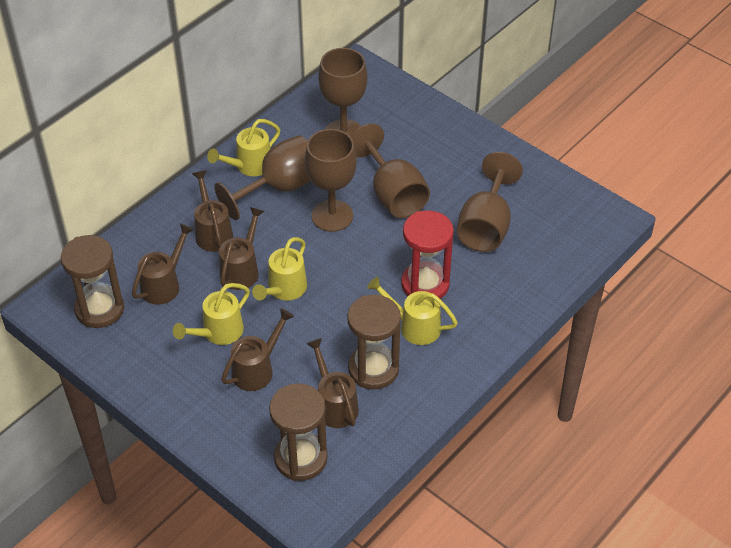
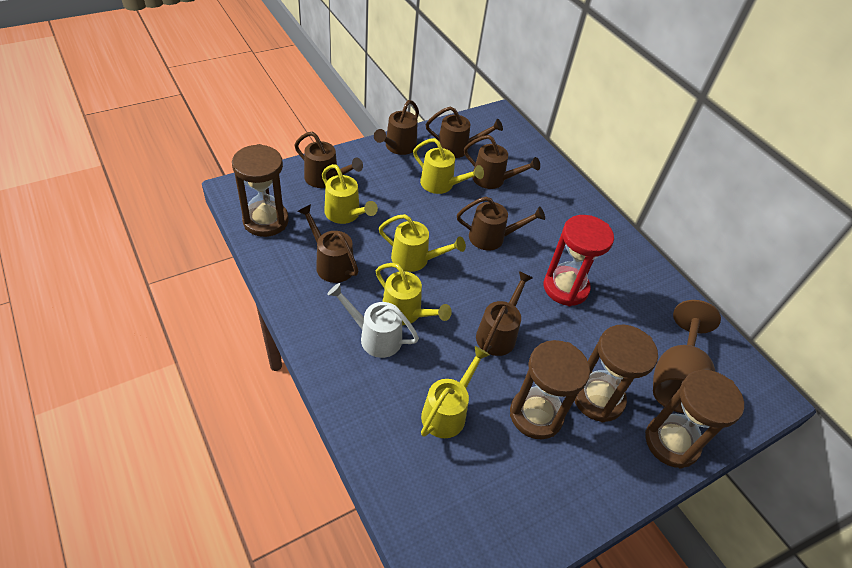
brown goblet: [214,135,311,220] [305,129,357,232] [318,48,368,136] [350,124,430,218] [457,152,523,252] = 5 -> [653,300,721,413] = 1
brown hourglass: [61,235,124,328] [269,383,328,481] [347,295,401,390] = 3 -> [232,144,289,237] [510,340,590,439] [574,325,658,422] [645,370,744,469] = 4
brown watering can: [132,223,194,305] [192,170,233,252] [219,207,264,290] [221,308,294,391] [306,338,359,428] = 5 -> [294,132,363,188] [298,204,359,283] [374,100,419,155] [426,107,503,158] [457,197,545,251] [464,135,540,189] [476,271,533,356] = 7
white watering can: none = 0 -> [327,283,419,358] = 1
yellow watering can: [173,283,250,345] [207,119,280,176] [252,237,307,301] [367,277,458,345] = 4 -> [322,164,378,224] [376,263,452,325] [379,214,466,272] [413,138,484,194] [421,346,490,438] = 5

